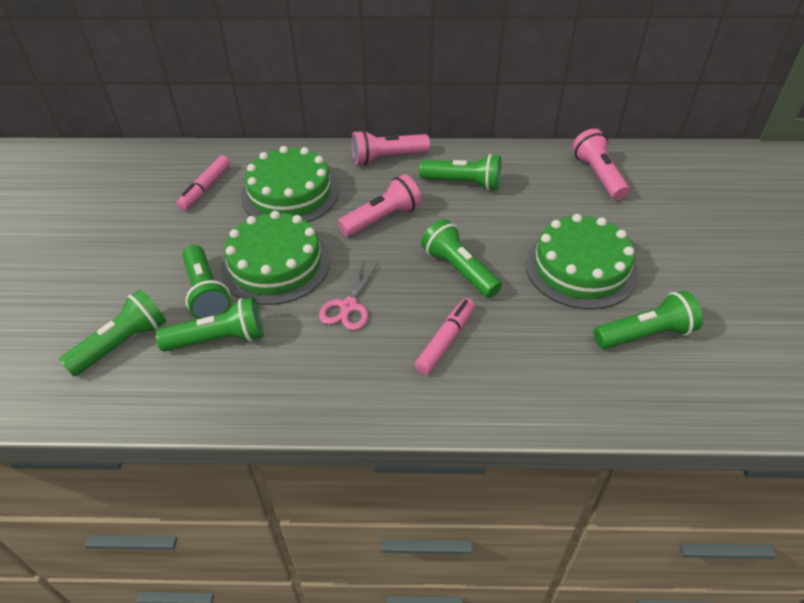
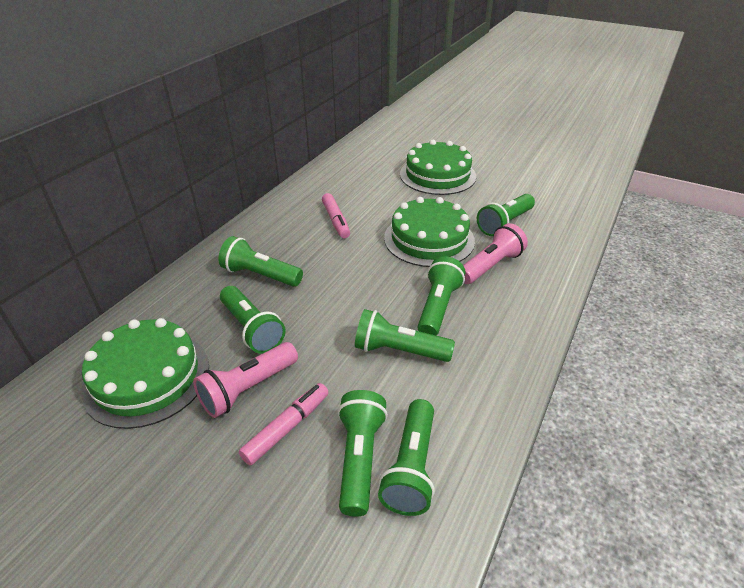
green flashlight: [59,290,166,376] [156,297,264,352] [182,245,231,319] [419,154,501,191] [421,219,502,298] [593,291,703,349] = 6 -> [218,236,303,287] [220,286,286,354] [338,390,388,517] [355,309,455,362] [378,399,435,516] [418,256,465,335] [477,194,535,236] = 7
pink flashlight: [338,174,422,237] [352,130,430,165] [572,129,630,200] = 3 -> [193,342,298,418] [463,223,528,284] = 2
pink scissors: [319,260,379,330] = 1 -> none = 0

